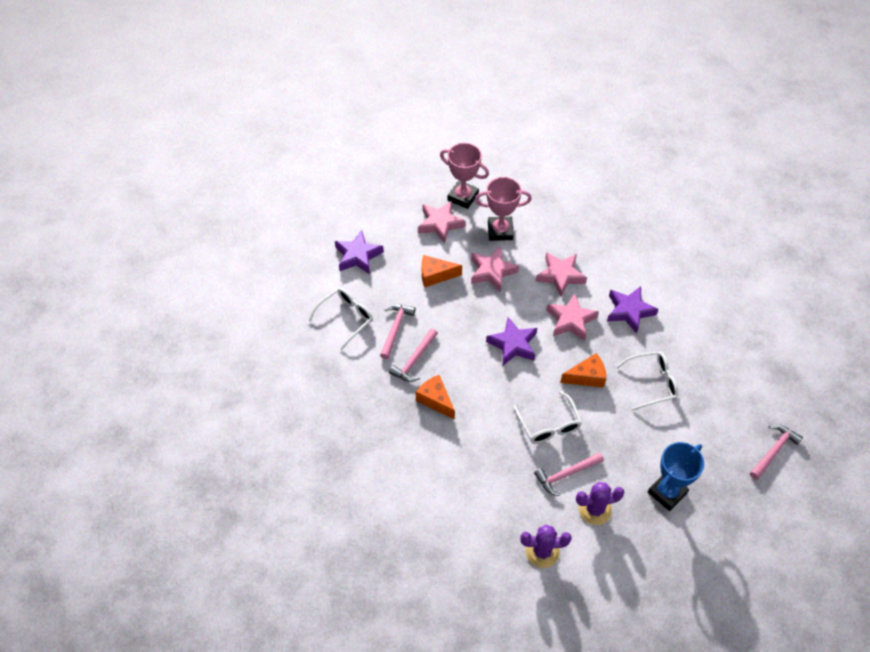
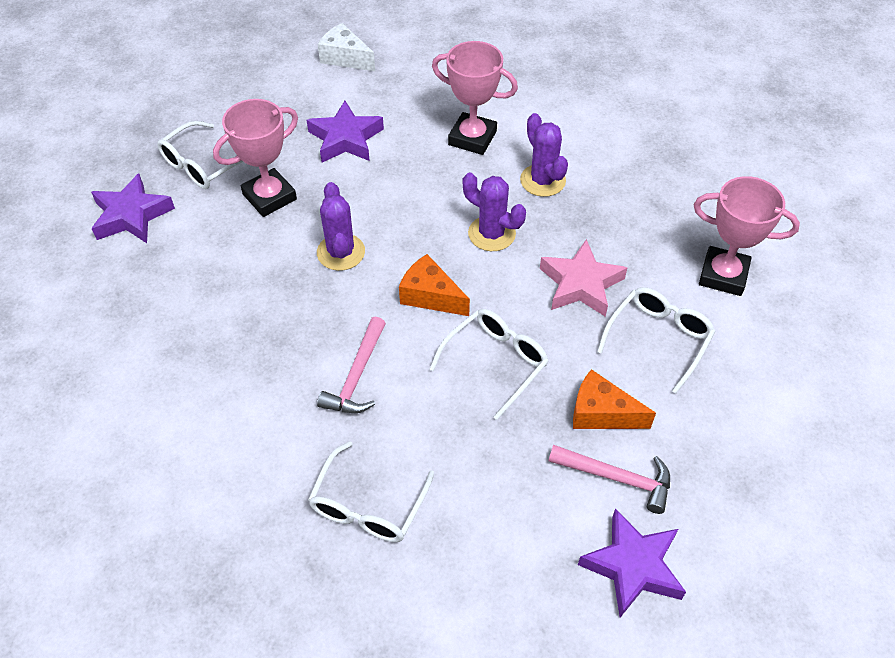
blue trophy: [648,442,705,511] = 1 -> none = 0
orange cheese: [416,375,455,420] [421,255,462,287] [560,353,606,387] = 3 -> [399,254,470,316] [573,369,656,429] = 2
pink hammer: [380,304,415,359] [389,329,438,382] [534,452,604,496] [750,424,803,480] = 4 -> [317,316,386,413] [548,445,670,514] = 2
pink star: [418,201,466,244] [471,246,519,292] [536,252,587,297] [547,294,599,341] = 4 -> [540,239,627,317] = 1
pink trophy: [440,143,489,209] [475,177,532,241] = 2 -> [213,99,298,217] [432,41,518,155] [694,176,800,296] = 3
purple cactus: [520,525,572,568] [576,482,624,525] = 2 -> [317,182,365,271] [463,173,526,251] [520,113,568,197] = 3
white cheese: none = 0 -> [318,23,375,71] = 1
white glasses: [308,288,373,350] [514,391,582,444] [616,351,678,411] = 3 -> [157,121,243,189] [308,441,434,542] [429,309,549,420] [597,287,715,394] = 4

